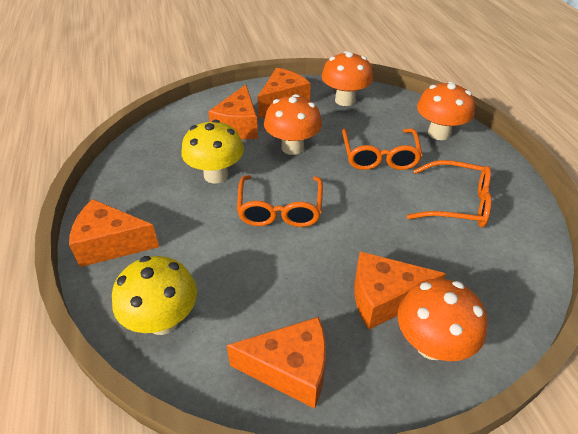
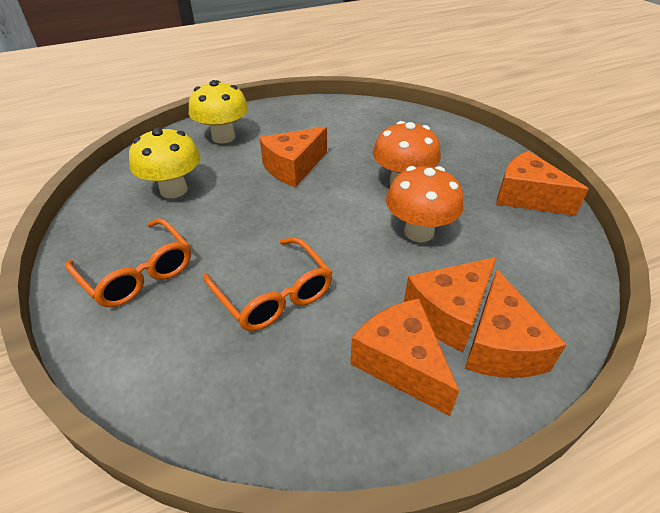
orange glasses: [237,175,323,227] [342,128,422,170] [407,160,492,227] = 3 -> [65,218,191,307] [203,237,333,331] = 2
orange mushroom: [264,94,322,155] [322,51,373,106] [398,279,487,361] [417,82,475,140] = 4 -> [373,121,441,185] [386,166,463,242] = 2

